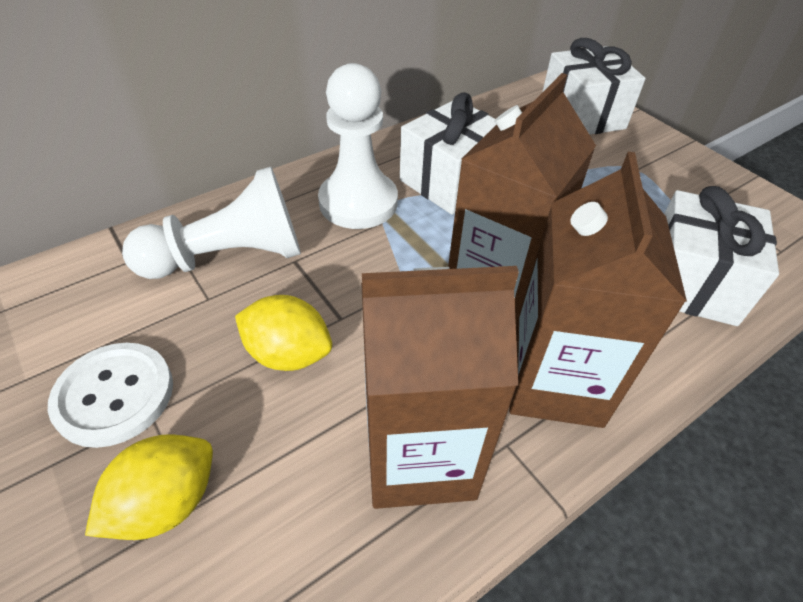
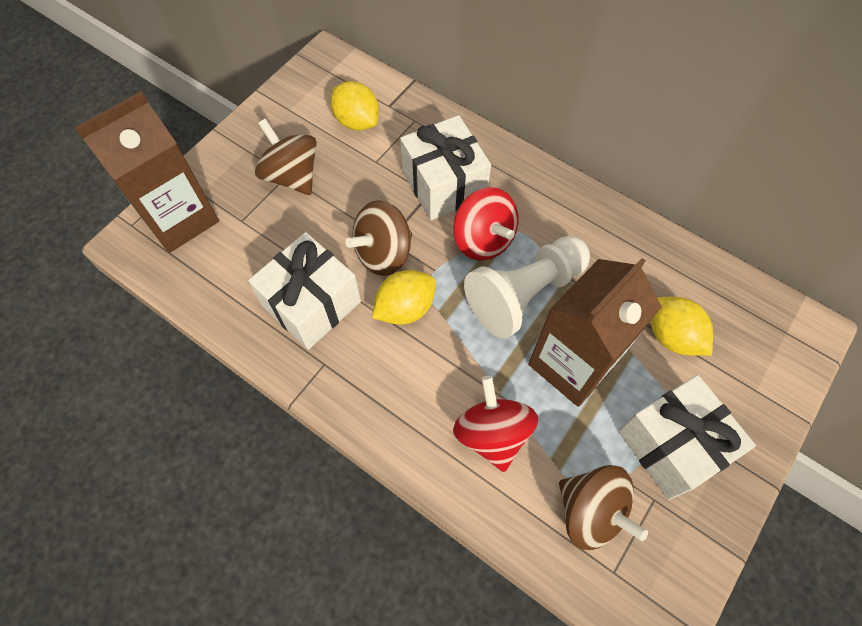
brown carton: [361,266,519,509] [448,73,596,323] [509,152,687,428] = 3 -> [75,91,219,253] [528,258,662,407] = 2
brown spinning top: none = 0 -> [255,119,317,195] [346,200,412,276] [559,465,648,550] = 3
red spinning top: none = 0 -> [453,187,518,261] [453,376,538,472] = 2
white button: [48,343,173,448] = 1 -> none = 0
white pawn: [122,167,301,279] [318,63,398,229] = 2 -> [464,236,590,339] = 1
yellow lemon: [85,434,213,540] [235,295,332,371] = 2 -> [330,81,379,131] [372,270,436,325] [651,297,713,356] = 3

